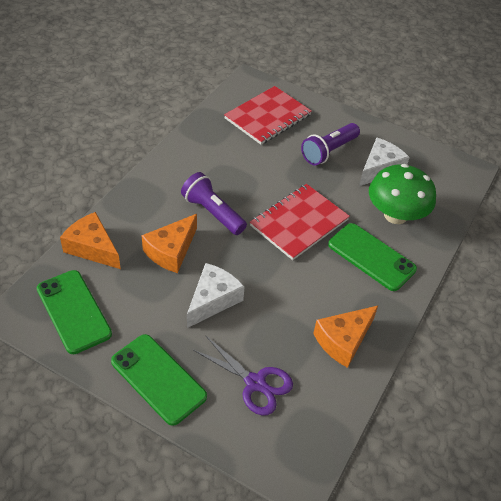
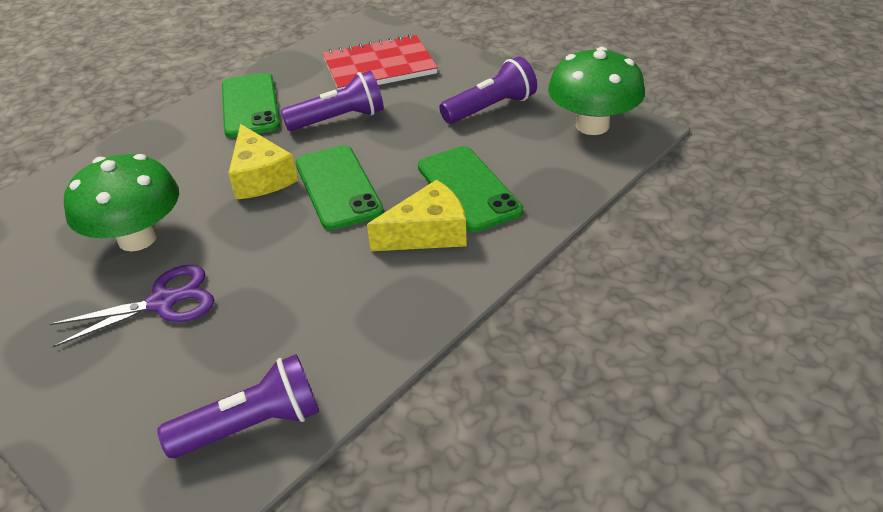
green mushroom: [369,164,436,224] = 1 -> [64,154,179,251] [548,47,645,135] = 2
orange cheese: [60,212,121,269] [141,214,197,273] [313,306,378,368] = 3 -> none = 0
purple flashlight: [181,172,247,235] [301,123,360,165] = 2 -> [157,354,319,458] [281,71,384,131] [439,56,537,124] = 3
red notebook: [224,86,312,145] [250,184,350,260] = 2 -> [322,34,438,90] = 1
white cheese: [187,263,245,328] [359,137,410,186] = 2 -> none = 0
yellow cheese: none = 0 -> [228,124,298,200] [367,180,467,251] = 2

